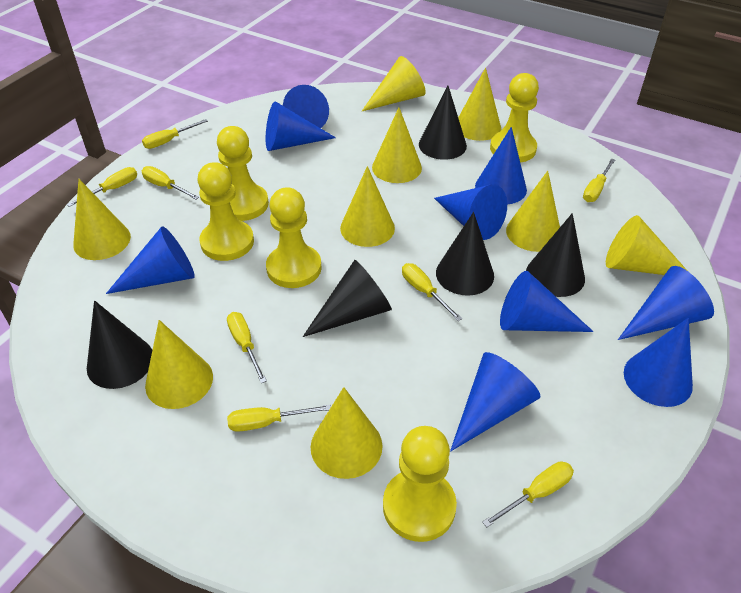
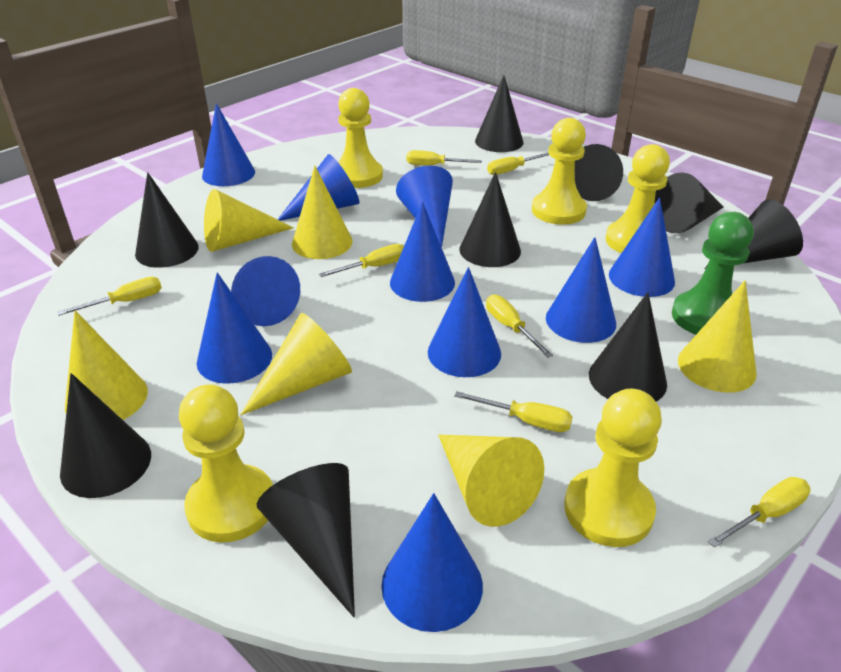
black cone: [87,300,152,389] [303,260,392,337] [419,86,467,160] [436,212,494,296] [526,213,585,297] = 5 -> [60,373,151,498] [135,172,199,268] [257,463,355,617] [460,172,521,267] [475,75,524,152] [575,144,623,201] [589,292,667,402] [655,173,724,233] [704,199,803,269] = 9
blue cone: [106,226,195,294] [266,101,336,151] [283,85,329,128] [434,184,507,240] [450,352,540,452] [475,127,527,204] [500,271,594,332] [618,266,714,340] [624,318,693,407] = 9 -> [197,272,272,384] [202,103,255,186] [231,256,300,326] [277,154,359,221] [381,493,483,632] [390,202,455,302] [396,166,453,247] [428,267,501,377] [546,237,616,343] [609,197,675,297] = 10
green pawn: none = 0 -> [672,212,754,335] = 1
yellow cone: [73,179,131,260] [145,320,213,409] [311,387,383,479] [340,166,395,247] [362,56,426,111] [372,107,422,183] [458,68,501,141] [506,171,560,252] [606,215,687,275] = 9 -> [65,310,148,420] [204,189,294,252] [240,313,352,415] [292,165,353,259] [438,435,544,527] [678,280,757,393] = 6
yellow screwdriver: [67,167,137,207] [142,119,208,149] [142,166,199,199] [227,312,267,383] [227,405,331,432] [402,263,462,321] [482,461,574,528] [583,158,615,202] = 8 -> [57,277,162,316] [319,244,404,277] [406,150,482,165] [454,391,573,432] [486,294,553,358] [487,153,549,175] [708,477,811,548] = 7

